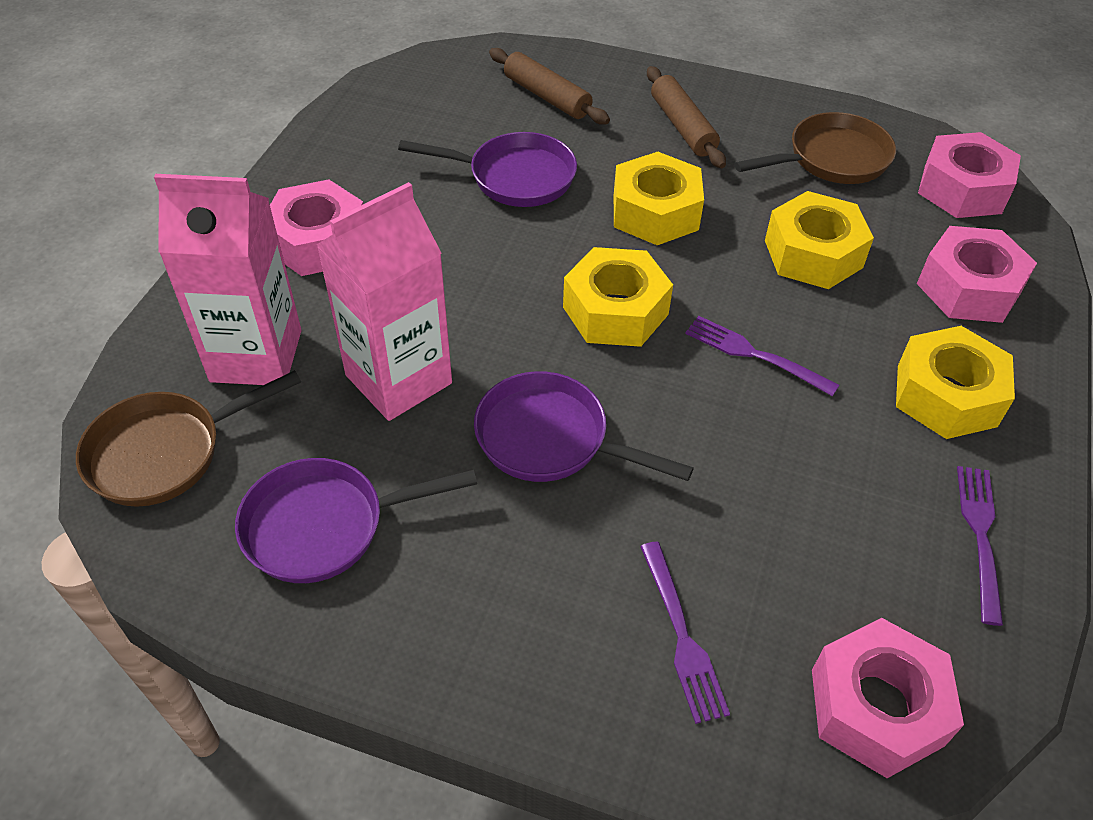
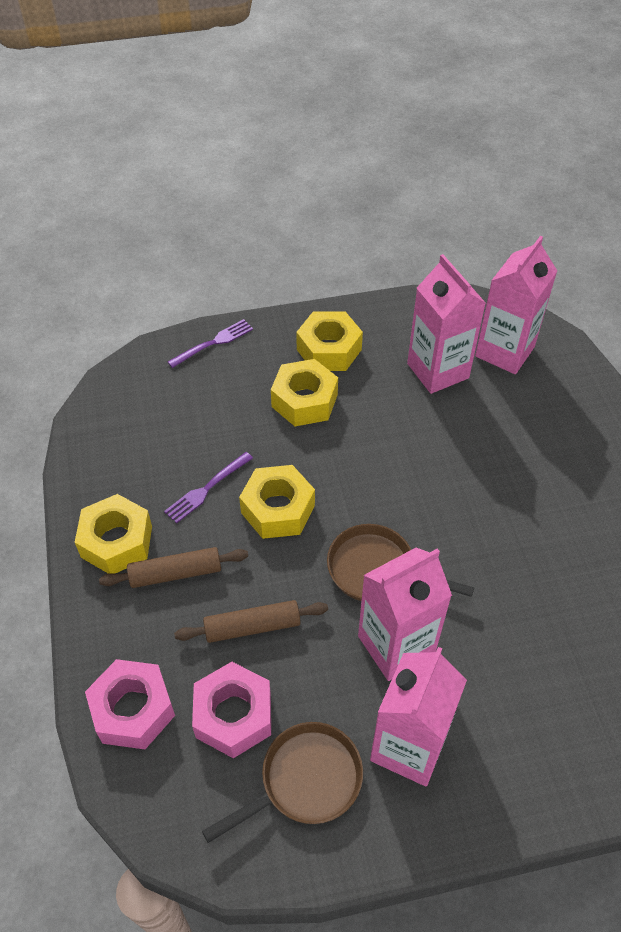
pink carton: [154,174,302,385] [317,182,452,421] = 2 -> [358,548,452,681] [370,647,467,786] [407,254,486,394] [475,236,557,374] = 4
pink nut: [270,179,363,276] [812,618,964,778] [917,226,1037,323] [918,132,1021,218] = 4 -> [85,659,175,749] [192,662,271,758] = 2
purple fork: [640,541,730,724] [685,316,839,396] [957,466,1003,626] = 3 -> [164,452,253,524] [168,319,253,368] = 2
purple pan: [235,458,477,583] [398,132,577,207] [474,371,694,482] = 3 -> none = 0

